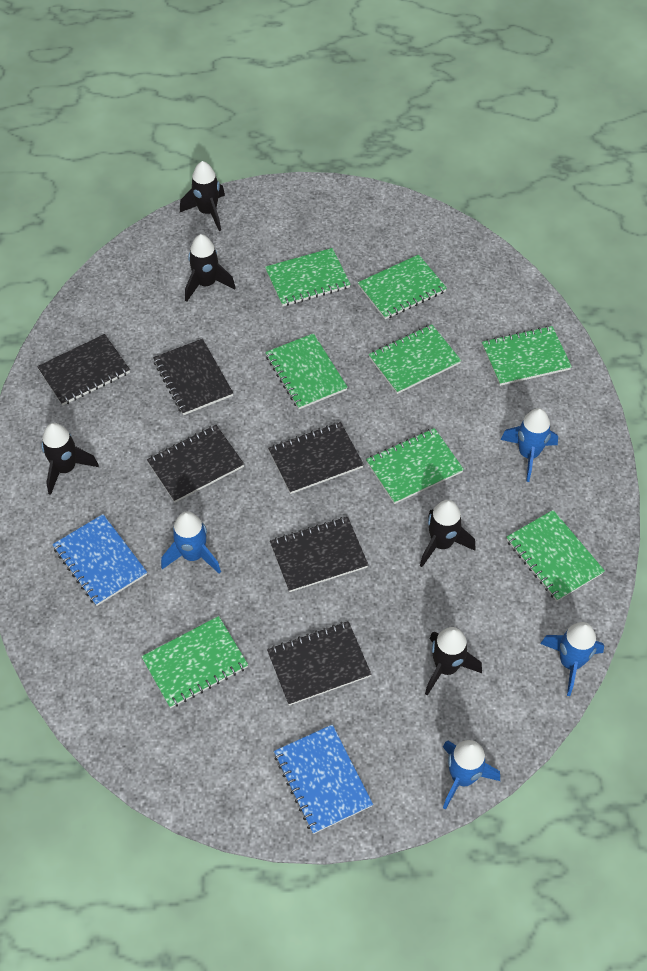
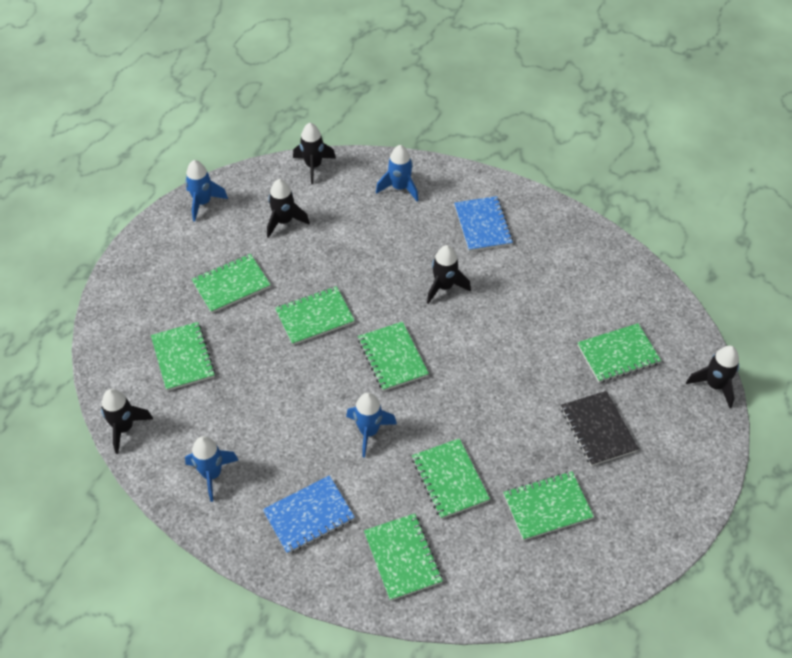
black notebook: [37,334,130,406] [147,425,244,502] [153,339,233,415] [267,621,372,705] [268,422,364,494] [270,517,368,592] = 6 -> [561,391,639,466] = 1

